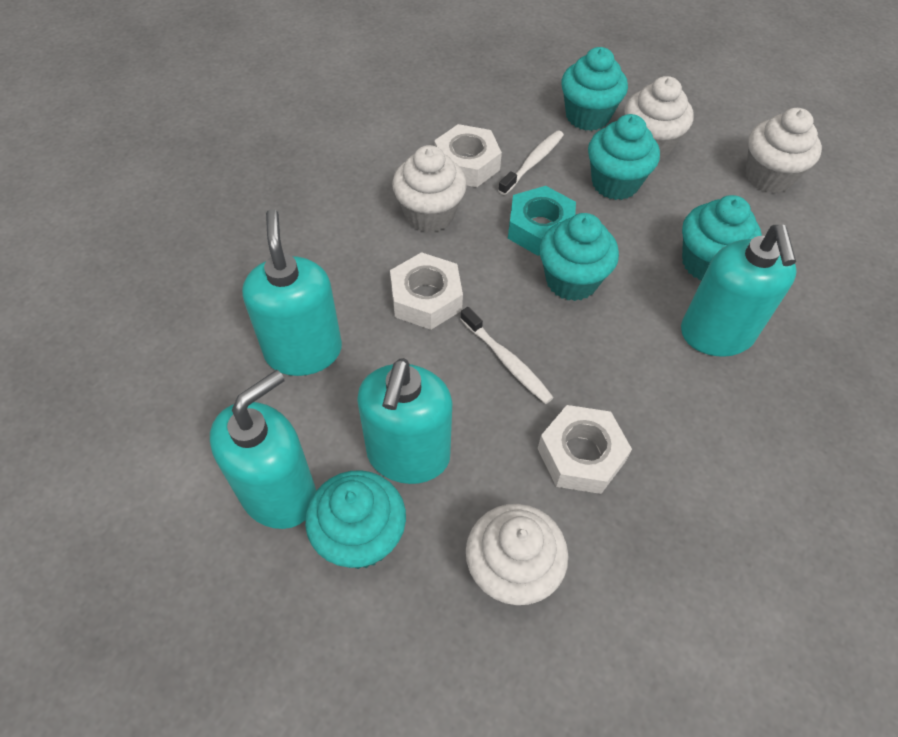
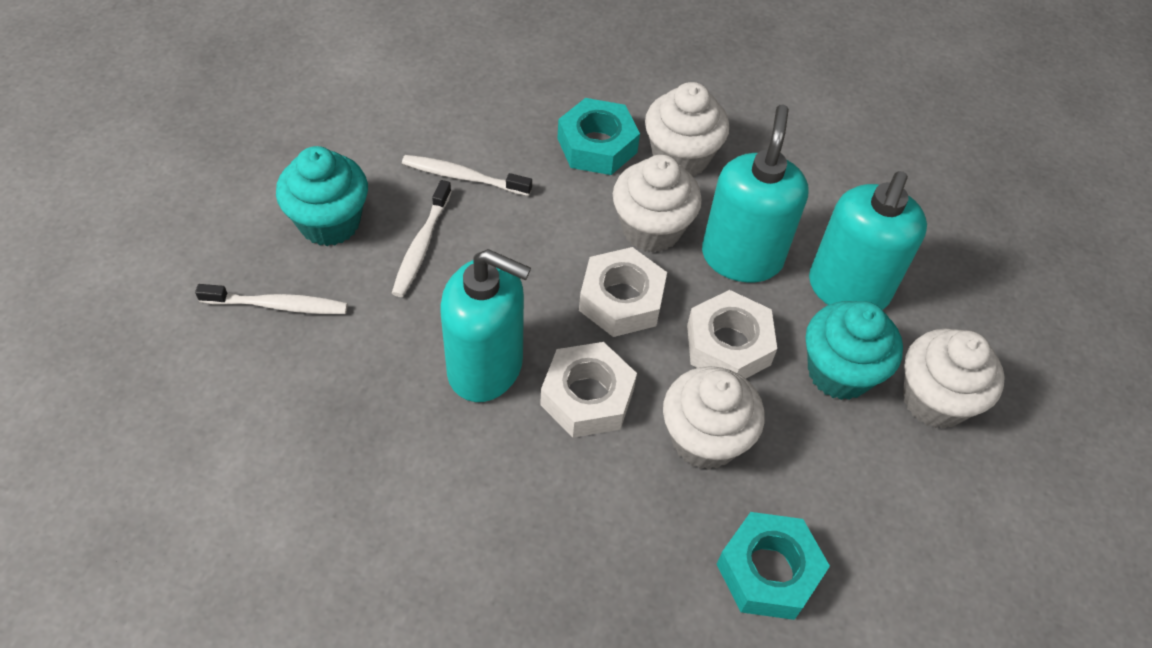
turquoise cupcake: [305,470,406,569] [539,213,619,301] [561,47,628,131] [588,114,660,200] [682,195,762,280] = 5 -> [276,146,368,246] [806,301,903,400] = 2
turquoise nut: [508,186,576,256] = 1 -> [557,98,640,175] [716,512,830,620] = 2
turquoise soap dispenser: [210,370,316,529] [242,209,342,376] [357,358,452,484] [681,225,797,357] = 4 -> [440,249,531,402] [702,105,809,282] [809,171,927,310] = 3
white toothbrush: [460,307,554,404] [498,130,564,195] = 2 -> [195,284,348,314] [392,180,452,297] [402,155,532,196] = 3

